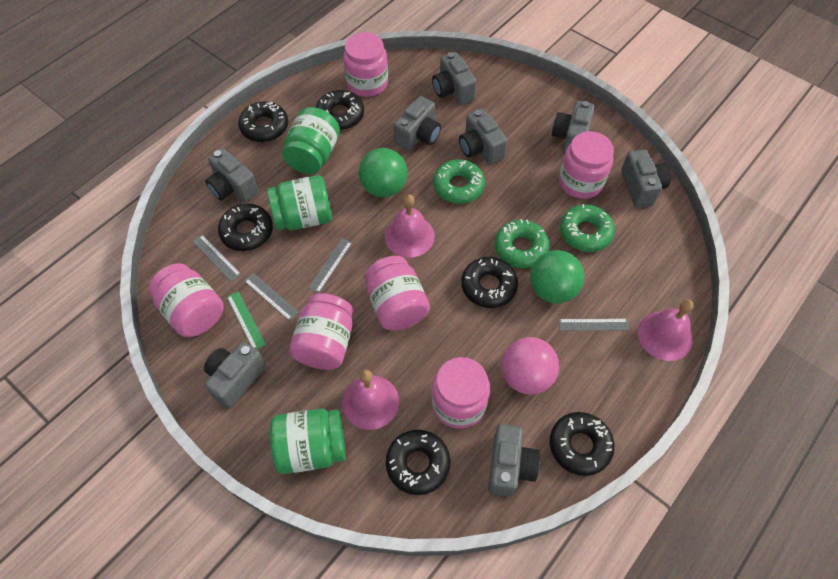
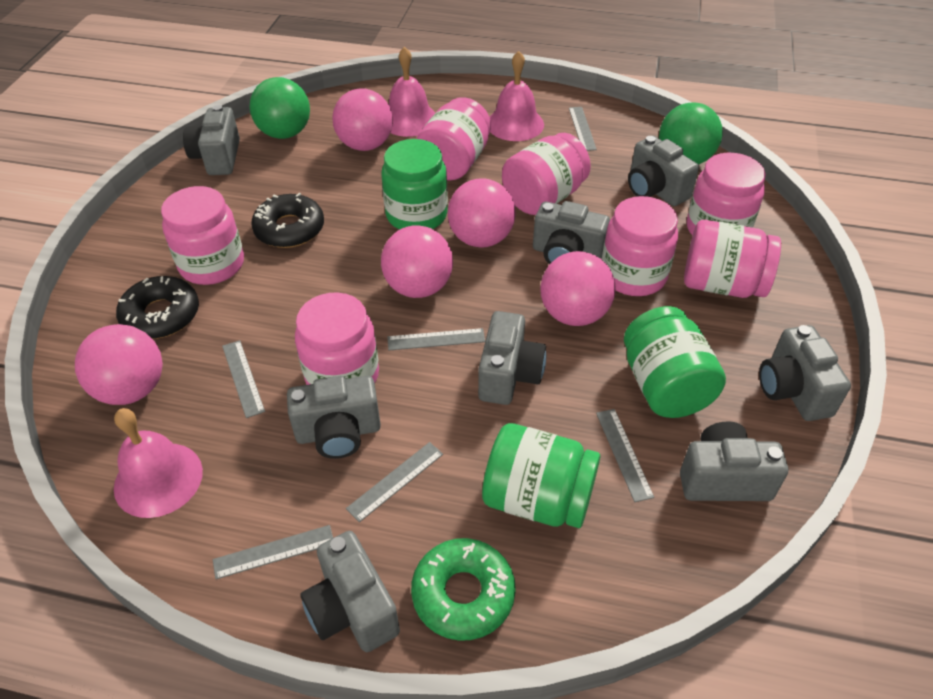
black donut: [218,204,273,251] [238,101,288,142] [316,90,364,130] [386,430,450,495] [461,257,518,308] [550,412,615,476] = 6 -> [116,276,199,339] [251,193,324,248] = 2
green donut: [433,159,485,204] [495,219,550,268] [560,204,615,252] = 3 -> [411,538,516,641] = 1
green ruler: [227,291,266,350] = 1 -> none = 0
grey ruler: [192,235,241,282] [244,273,299,321] [308,238,352,293] [559,319,629,331] = 4 -> [213,525,333,579] [222,340,265,418] [346,442,443,522] [387,328,485,350] [569,107,597,151] [596,409,654,502] = 6
pink ball: [501,337,559,395] = 1 -> [75,324,163,405] [333,88,393,151] [381,225,453,298] [447,178,515,247] [540,251,616,326] = 5
pink jar: [149,263,224,337] [289,293,353,370] [343,32,388,97] [365,256,430,331] [432,357,490,429] [559,131,614,199] = 6 -> [161,186,244,285] [295,292,379,385] [416,97,491,181] [502,133,591,215] [602,196,678,296] [684,220,781,298] [687,153,766,236] = 7

